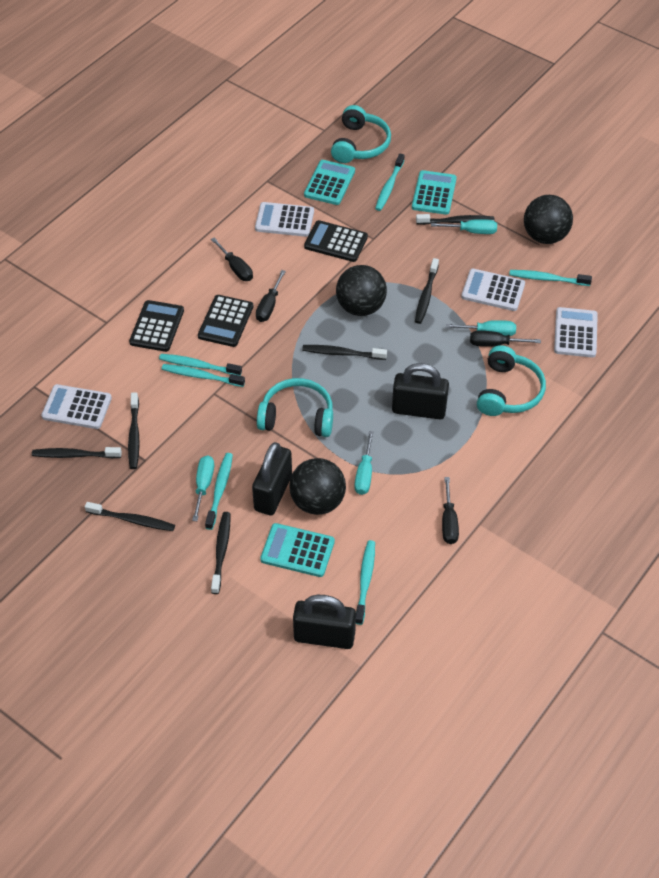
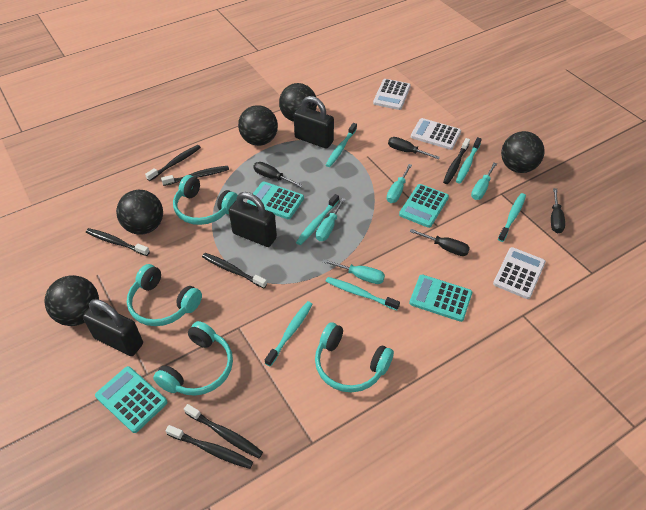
black ball: [289,458,346,515] [336,265,387,316] [524,195,573,244] = 3 -> [44,275,99,326] [116,190,163,235] [238,105,278,146] [279,83,317,122] [501,131,544,173] = 5
black calculator: [129,300,184,352] [198,295,253,347] [304,220,368,262] = 3 -> none = 0
turquoise calculator: [260,523,335,577] [304,160,355,205] [412,170,457,215] = 3 -> [95,366,168,433] [247,181,304,219] [399,184,449,228] [409,275,472,322] = 4
turquoise headphones: [257,378,333,437] [331,105,391,163] [477,345,546,416] = 3 -> [127,264,202,326] [153,321,233,396] [173,175,238,225] [315,322,394,392] = 4
white calculator: [41,384,112,429] [255,202,314,237] [461,269,525,311] [554,307,598,358] = 4 -> [373,79,411,110] [411,118,461,150] [493,247,546,299] = 3

